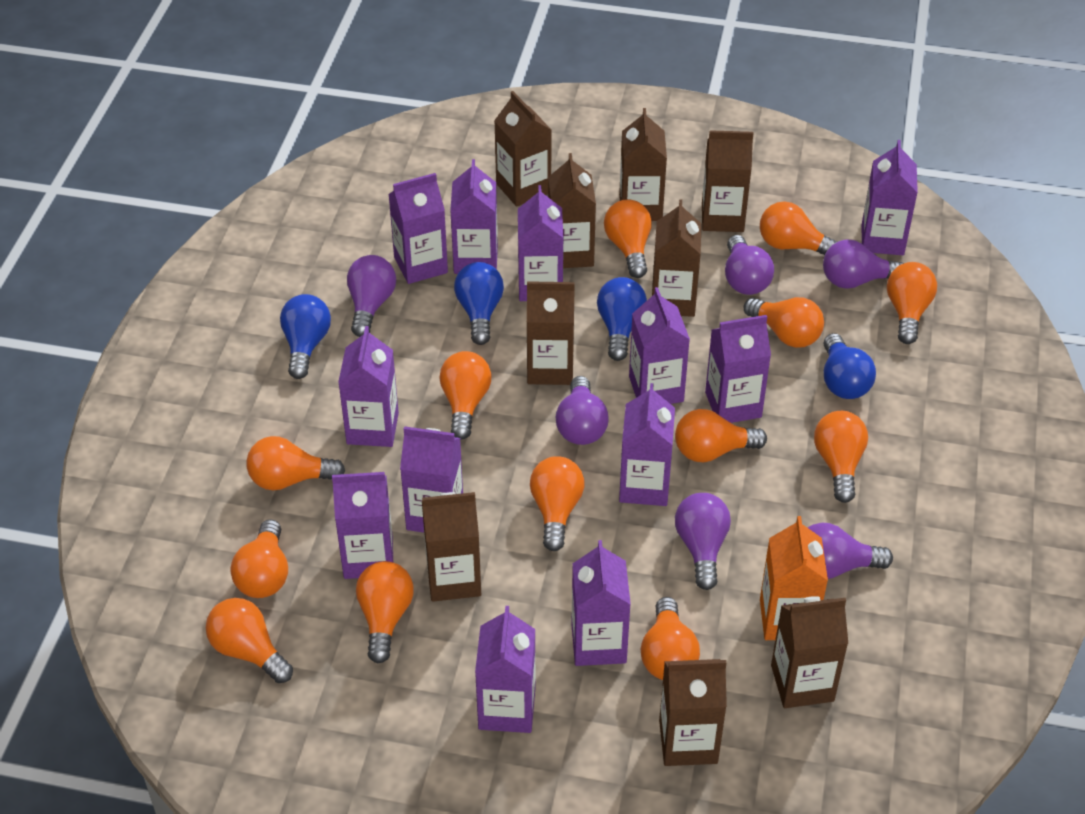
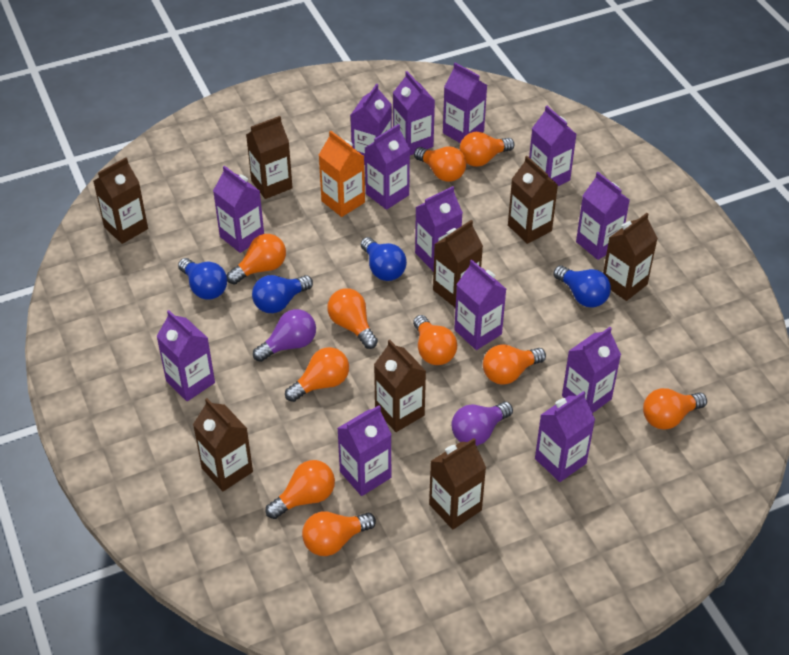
brown carton: [422,492,481,602] [494,91,552,207] [527,281,575,385] [548,153,596,268] [619,108,667,221] [652,199,702,317] [659,659,727,766] [702,130,754,232] [771,596,848,708] = 9 -> [93,157,148,244] [193,398,253,491] [246,116,292,199] [374,340,426,432] [429,438,486,530] [433,220,483,308] [508,156,558,244] [603,213,658,301] = 8
orange light bulb: [206,598,293,683] [230,519,288,598] [247,436,345,491] [356,561,414,663] [440,351,491,440] [530,456,584,551] [604,199,652,278] [641,597,700,680] [675,409,767,463] [744,297,824,348] [760,201,838,255] [814,411,868,503] [887,262,937,344] = 13 -> [227,234,286,285] [266,460,335,519] [285,347,349,402] [302,511,376,556] [327,288,378,349] [413,315,457,365] [414,146,466,182] [459,132,515,167] [483,345,546,385] [643,388,707,430] = 10
purple carton: [332,472,393,579] [338,326,399,447] [388,173,448,284] [400,426,463,533] [450,159,498,274] [475,606,535,733] [518,185,563,301] [571,540,631,666] [619,383,675,506] [629,287,690,404] [705,315,771,423] [862,140,918,255] = 12 -> [156,310,215,401] [213,165,264,253] [337,405,392,496] [351,84,392,165] [365,124,410,210] [393,71,435,155] [415,186,463,272] [443,63,487,143] [454,260,506,350] [529,106,576,186] [535,391,595,482] [562,327,621,413] [576,172,630,260] = 13
purple light bulb: [347,255,396,337] [556,376,608,445] [675,493,731,590] [725,235,774,295] [808,523,893,579] [823,240,904,289] = 6 -> [253,309,316,362] [452,402,513,446] = 2

